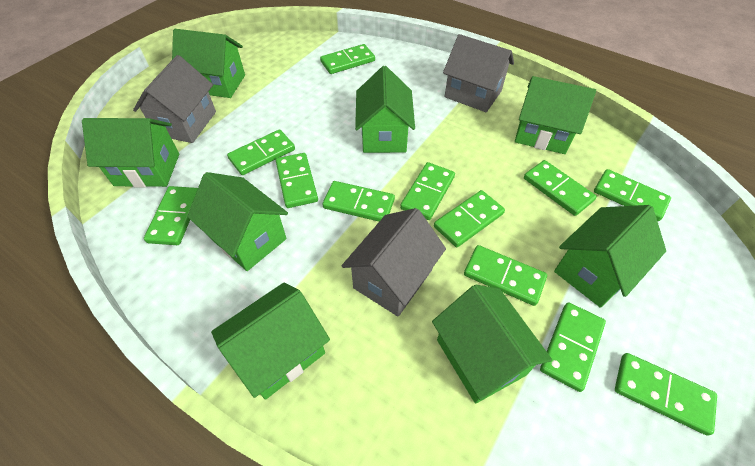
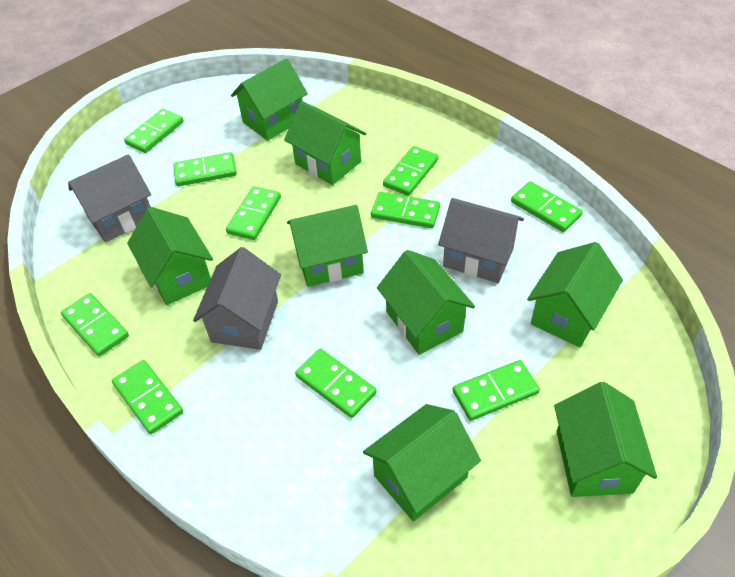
green domino: [144,186,198,245] [227,129,295,175] [276,153,318,208] [320,44,375,74] [322,181,395,222] [400,162,455,220] [434,190,505,247] [464,245,547,306] [524,160,597,216] [540,302,606,392] [594,169,671,221] [615,353,717,435] = 12 -> [61,293,129,356] [112,360,183,434] [124,109,184,153] [173,152,237,186] [226,186,281,240] [295,349,376,418] [371,192,440,228] [383,146,438,196] [453,360,540,421] [511,181,583,232] = 10

